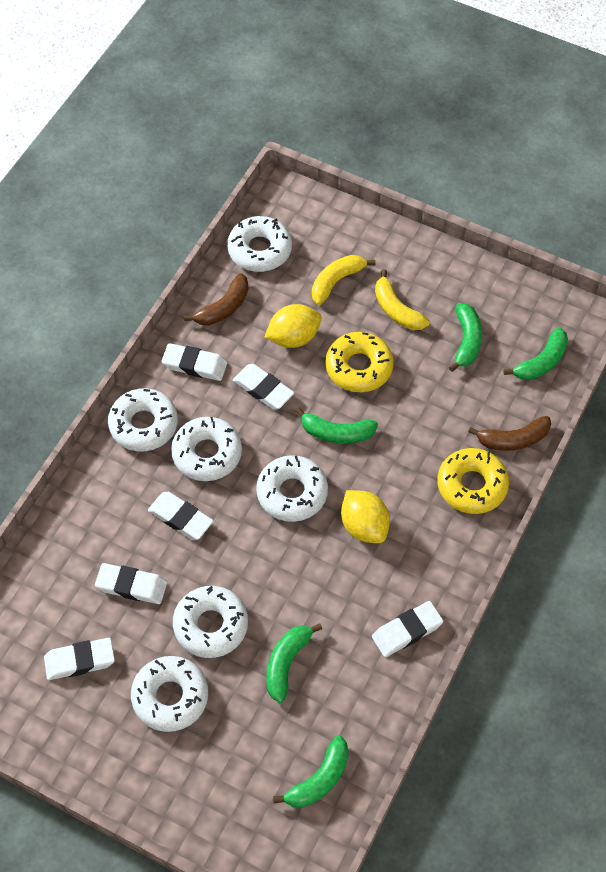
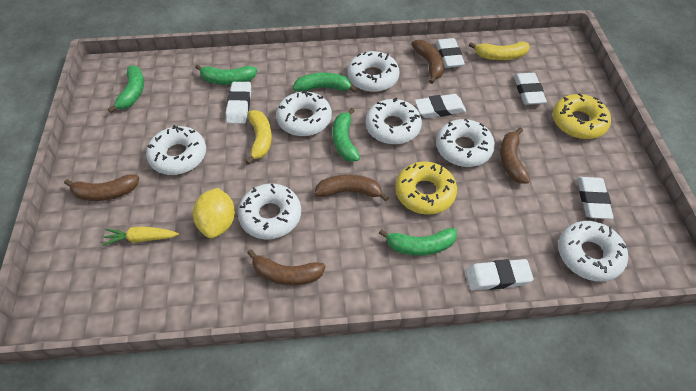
brown banana: [184,273,248,326] [468,416,551,451] = 2 -> [64,174,139,201] [247,249,326,286] [314,174,389,201] [411,40,444,84] [500,127,530,184] = 5
white donut: [108,388,178,451] [131,656,208,732] [171,417,242,481] [173,586,248,658] [227,216,292,272] [256,455,328,522] = 6 -> [146,125,206,175] [238,184,301,239] [276,90,332,136] [347,51,400,92] [366,97,422,145] [436,119,495,167] [558,221,628,282] = 7
yellow carrot: none = 0 -> [102,226,179,246] = 1
yellow lemon: [265,304,322,348] [341,490,390,543] = 2 -> [193,188,235,238] = 1

